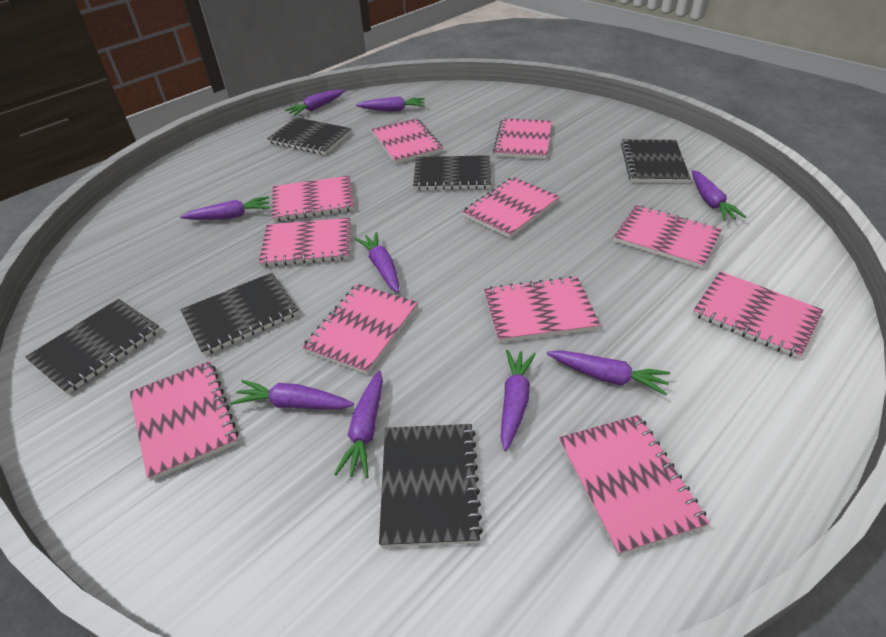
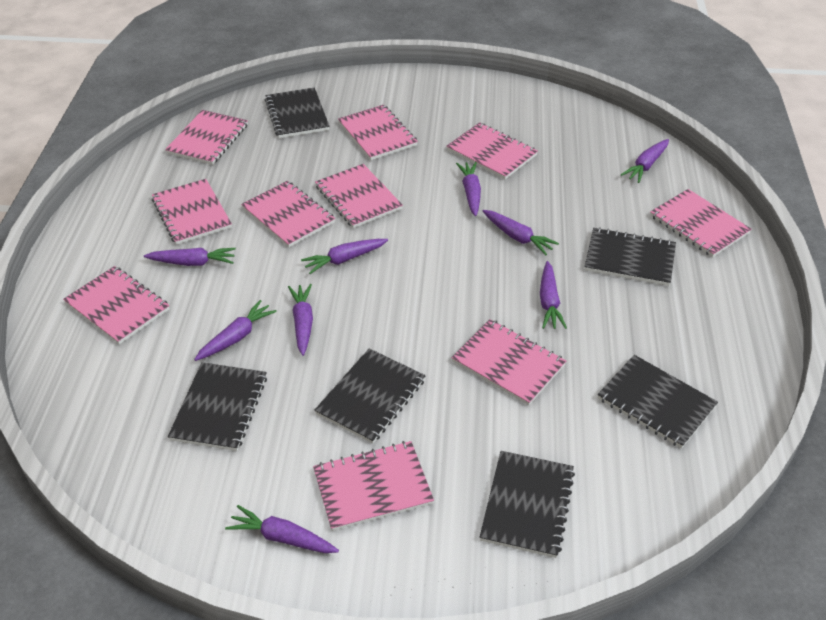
pink notebook: [130,361,239,481] [259,218,351,267] [272,176,354,221] [302,284,418,375] [372,118,443,164] [462,177,560,238] [484,276,600,343] [493,118,552,159] [559,415,710,556] [614,205,722,269] [693,271,824,359] = 11 -> [63,266,170,344] [152,179,232,245] [165,110,248,165] [241,181,335,247] [313,441,434,531] [315,164,403,228] [338,105,418,160] [447,122,538,179] [451,319,566,405] [650,189,752,257] = 10

